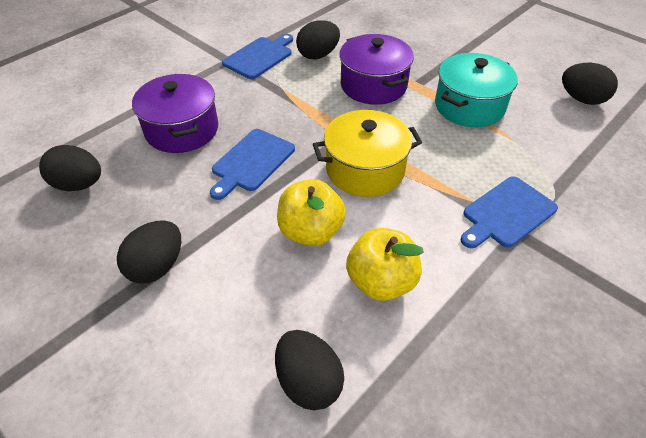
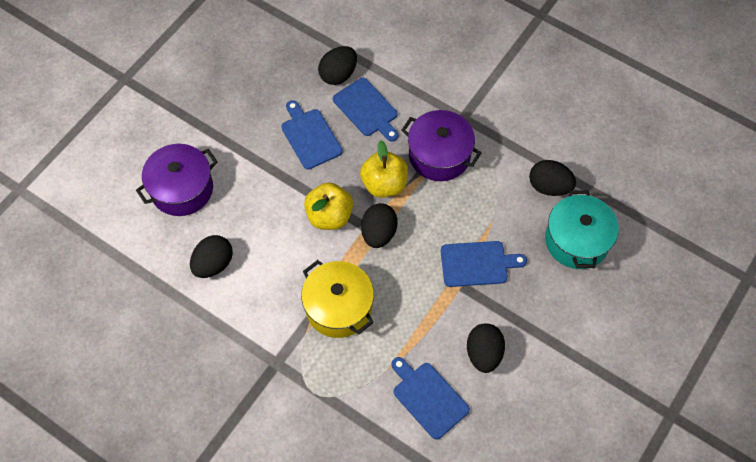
blue cutting board: [210,129,295,200] [222,34,293,79] [461,176,558,248] = 3 -> [281,100,343,169] [333,78,398,141] [391,357,470,439] [441,241,527,287] = 4

